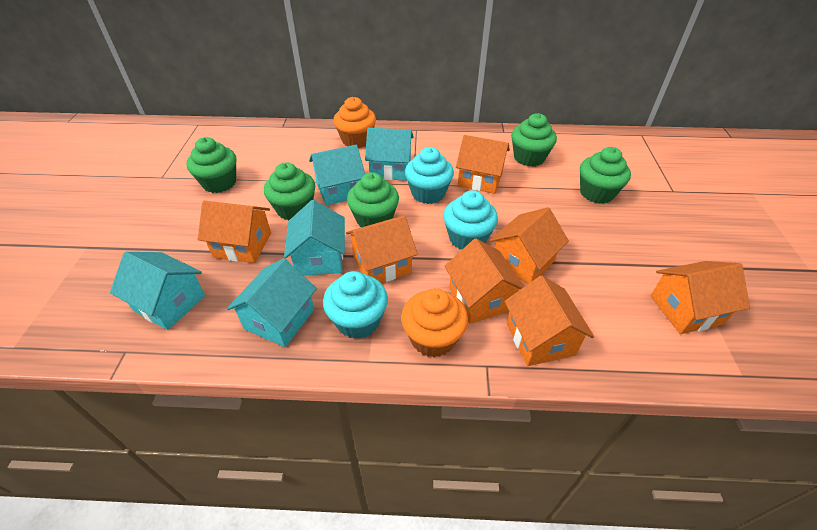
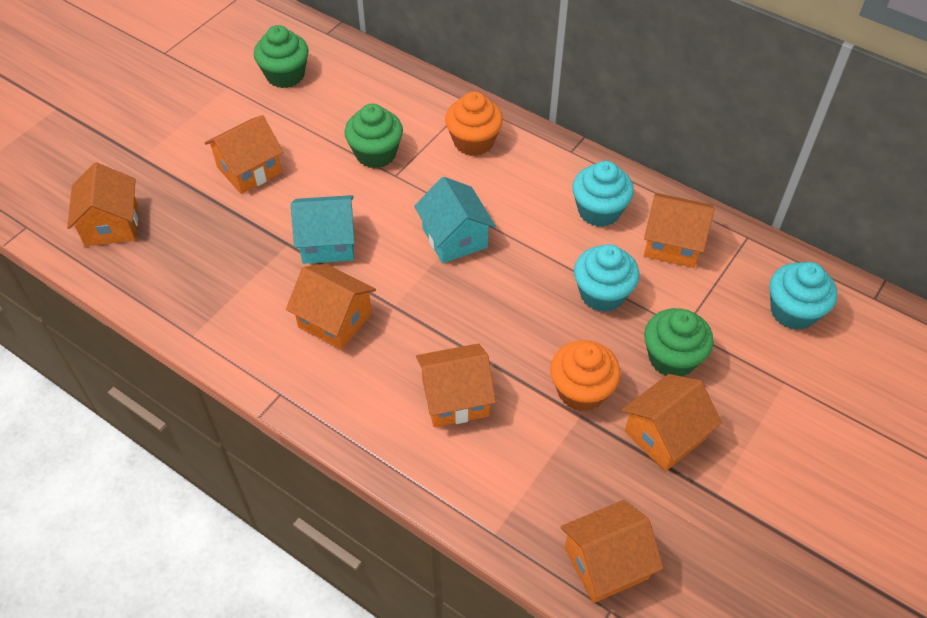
green cupcake: [186,137,236,193] [264,162,315,221] [347,172,399,227] [511,113,557,167] [580,147,631,204] = 5 -> [254,25,309,88] [344,104,403,168] [644,308,714,377] = 3
turquoise house: [110,252,205,330] [227,258,317,347] [284,200,345,276] [309,145,365,206] [365,128,414,181] = 5 -> [291,195,355,264] [414,177,496,263] = 2

